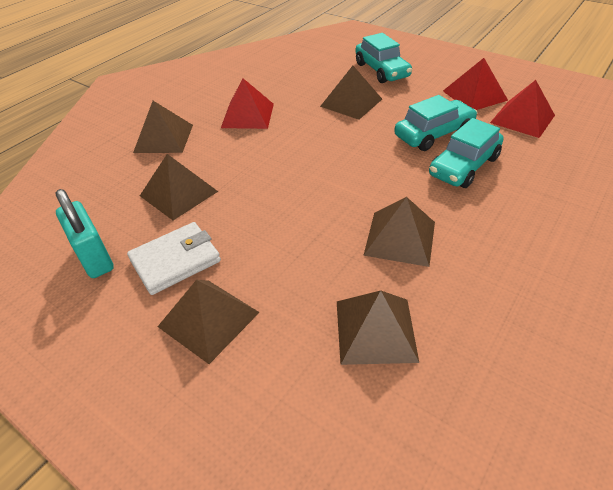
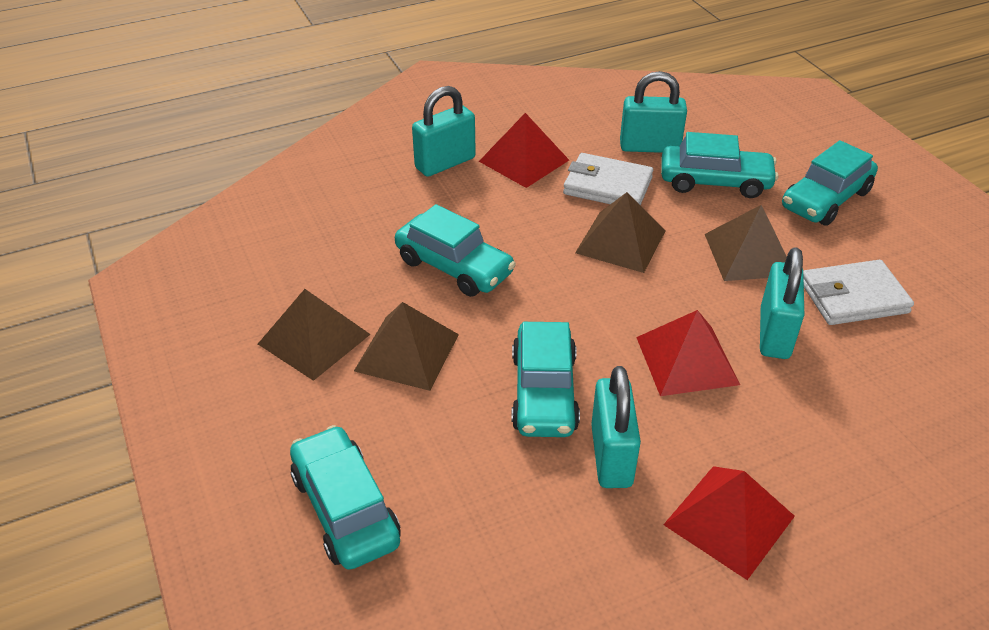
brown pyramid: [133,101,193,153] [140,154,218,220] [157,280,260,364] [320,66,382,120] [337,291,419,365] [363,197,435,267] = 6 -> [258,289,371,381] [354,302,459,391] [575,192,666,273] [705,205,787,281] = 4
turquoise car: [355,33,412,83] [394,95,478,151] [429,118,504,188] = 3 -> [290,425,401,570] [395,204,516,297] [511,322,580,437] [661,132,778,198] [782,140,878,226] = 5
turquoise padlock: [55,189,114,278] = 1 -> [412,86,476,177] [591,366,641,488] [620,71,687,153] [760,247,804,359] = 4
white wallet: [127,222,221,295] = 1 -> [563,153,653,205] [803,260,914,325] = 2

